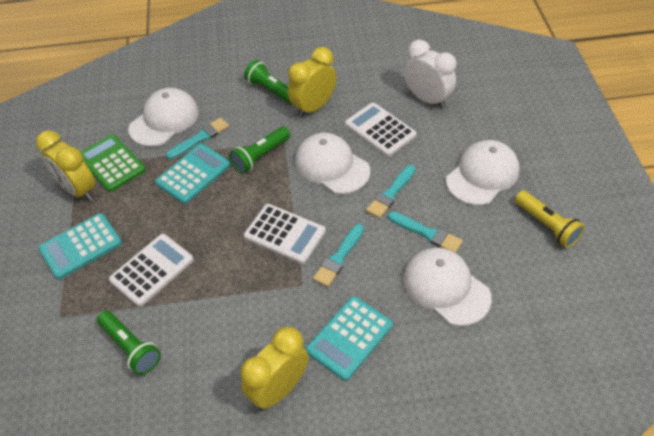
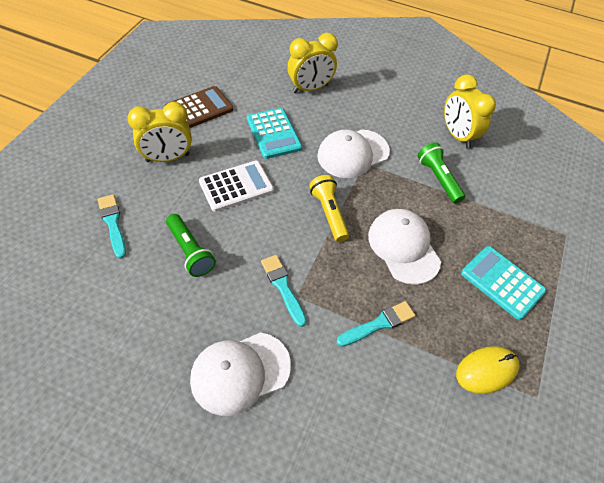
brown calculator: none = 0 -> [165,86,233,128] = 1
green calculator: [81,134,146,192] = 1 -> none = 0
green flashlight: [97,311,161,375] [230,126,290,174] [244,60,293,105] = 3 -> [166,214,216,277] [418,142,465,204] = 2
turquoise brush: [166,117,229,159] [313,224,364,287] [366,165,416,218] [388,211,463,253] = 4 -> [98,194,126,259] [261,255,306,327] [337,301,415,347] = 3
turquoise calculator: [38,213,122,279] [155,144,230,204] [306,296,393,381] = 3 -> [247,108,302,159] [461,246,546,320] = 2
white calculator: [109,234,194,307] [244,204,326,264] [345,103,417,157] = 3 -> [199,161,274,212] = 1
white cap: [128,88,199,147] [295,133,370,194] [403,248,491,326] [446,140,520,205] = 4 -> [190,333,291,416] [317,129,390,178] [368,209,441,285] = 3
white clock: [404,40,457,108] = 1 -> none = 0
yellow mouse: none = 0 -> [456,346,519,394] = 1

